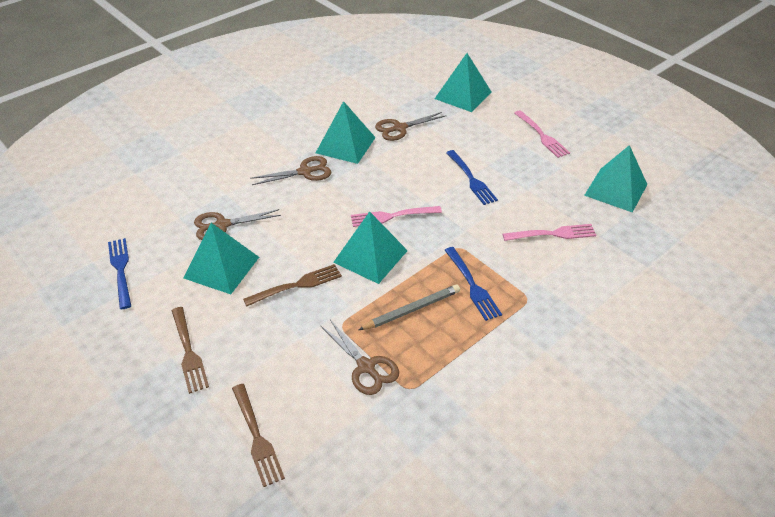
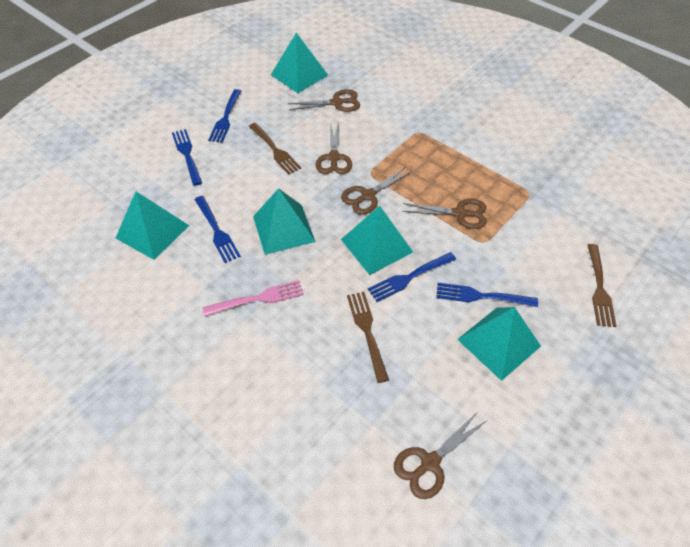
blue fork: [108,238,131,309] [445,247,502,321] [446,150,498,205] = 3 -> [172,129,202,186] [194,196,241,263] [208,89,241,143] [368,252,456,302] [436,283,538,307] = 5
brown scissors: [194,209,281,240] [250,156,332,185] [321,320,399,395] [375,112,447,141] = 4 -> [288,89,360,112] [316,122,352,174] [341,167,412,215] [394,413,486,499] [402,198,487,229] = 5
grey pencil: [359,285,460,330] = 1 -> none = 0
pink fork: [351,206,442,227] [503,224,597,241] [514,110,570,158] = 3 -> [203,280,304,316] = 1

